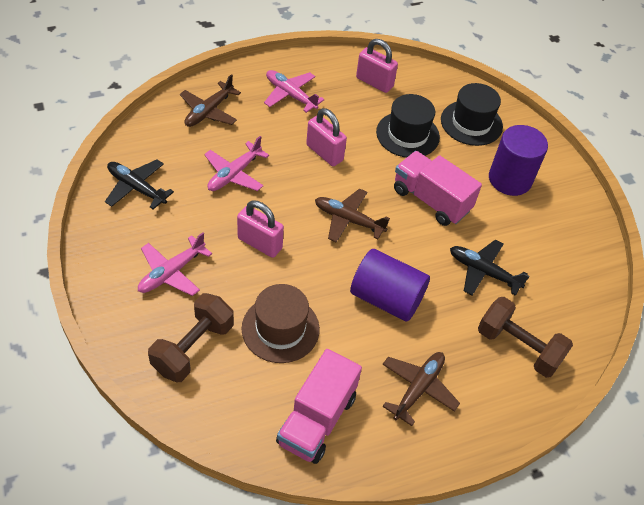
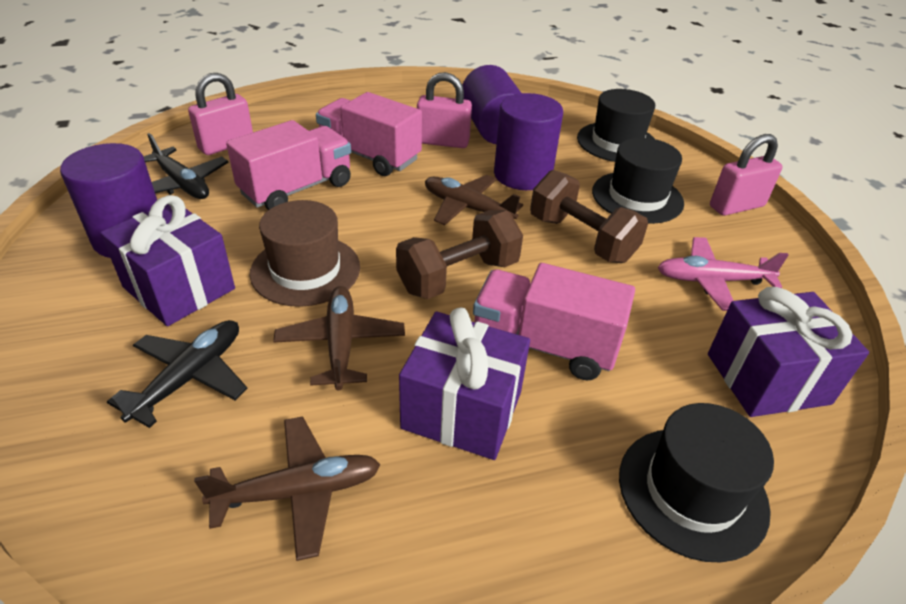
black hat: [376,94,440,158] [441,83,503,146] = 2 -> [577,89,655,162] [592,138,684,224] [619,403,774,563] = 3
pink plane: [138,232,212,296] [204,136,269,191] [264,70,325,113] = 3 -> [657,237,789,311] = 1
pink truck: [276,349,362,464] [394,151,482,226] = 2 -> [226,120,351,210] [316,92,422,176] [473,263,635,381] = 3
purple cylinder: [350,249,430,321] [489,125,548,196] = 2 -> [60,143,157,258] [462,65,521,144] [494,93,563,190] = 3
purple gift: none = 0 -> [101,195,235,326] [399,307,530,460] [708,287,869,417] = 3

